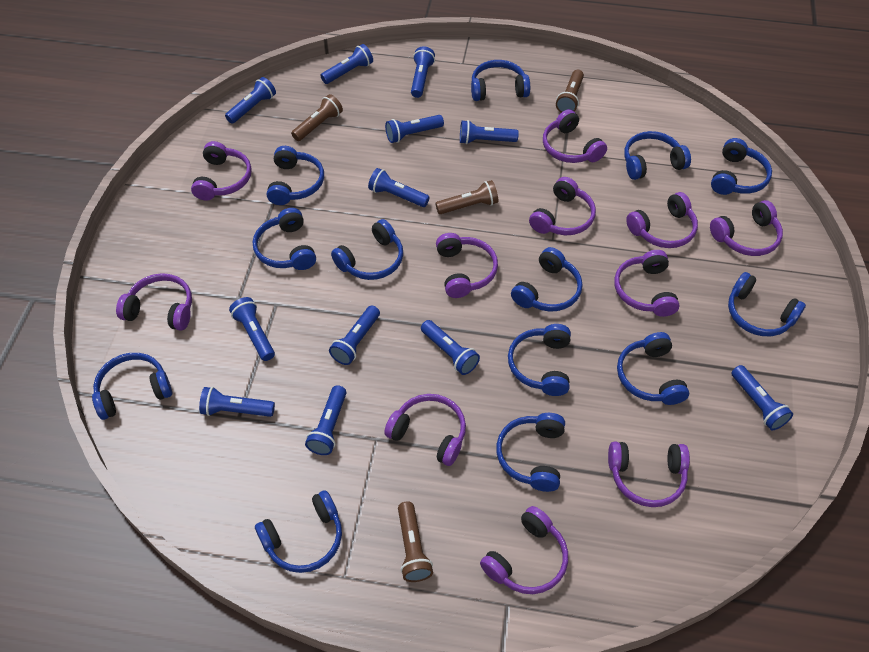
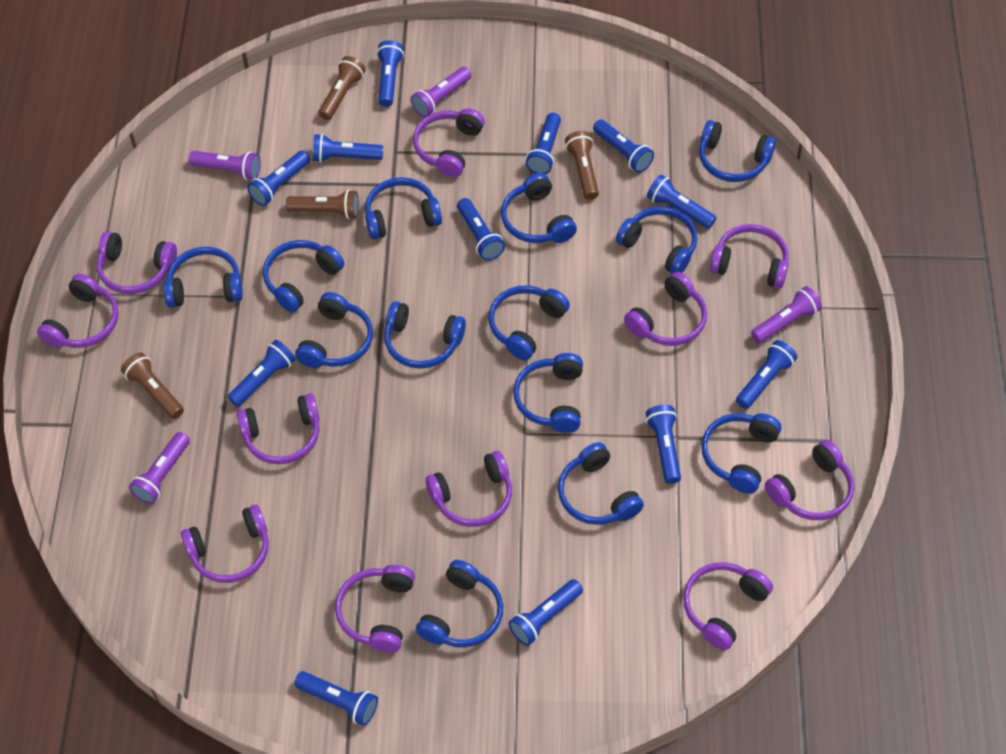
purple flashlight: none = 0 -> [129,432,190,504] [189,151,261,180] [411,67,471,117] [751,286,822,343] = 4

